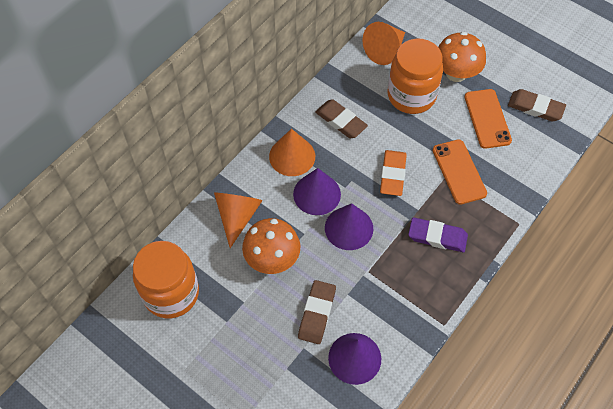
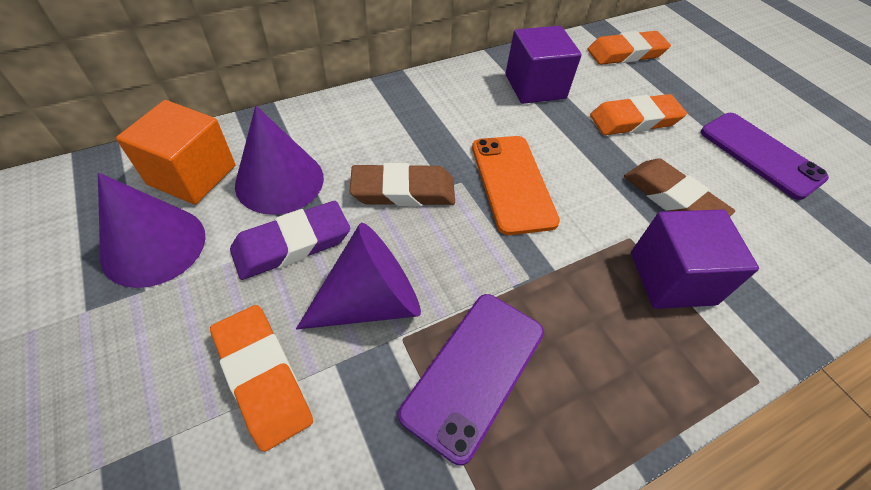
brown eraser: [298,280,336,344] [315,99,368,138] [508,89,566,122] = 3 -> [349,163,455,206] [624,158,735,216] = 2
orange cone: [214,193,263,248] [269,129,315,176] [363,22,405,65] = 3 -> none = 0
orange cube: none = 0 -> [116,100,236,205] = 1
orange eraser: [380,150,407,196] = 1 -> [210,305,313,452] [587,31,671,65] [590,94,687,135] = 3
orange jar: [133,241,199,318] [387,38,443,114] = 2 -> none = 0
orange mushroom: [242,218,301,274] [438,32,486,82] = 2 -> none = 0
orange phone: [433,139,487,205] [464,89,512,149] = 2 -> [472,136,560,235] = 1
purple cube: none = 0 -> [506,26,582,104] [631,210,759,309] = 2
purple phone: none = 0 -> [398,294,544,465] [701,113,829,200] = 2

